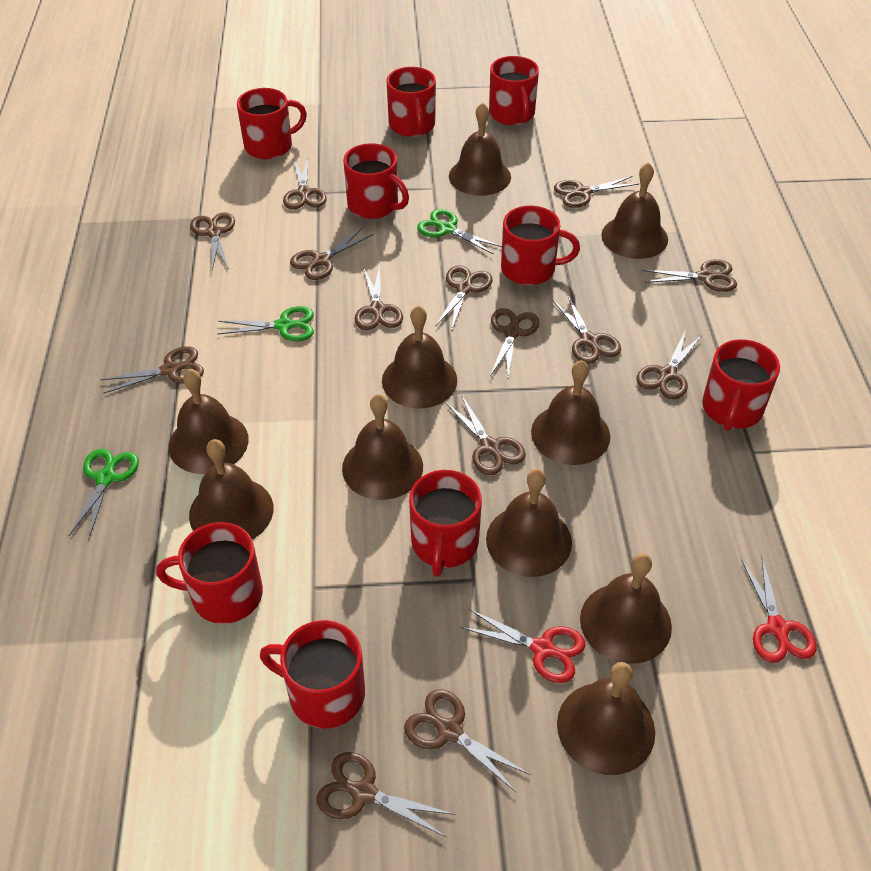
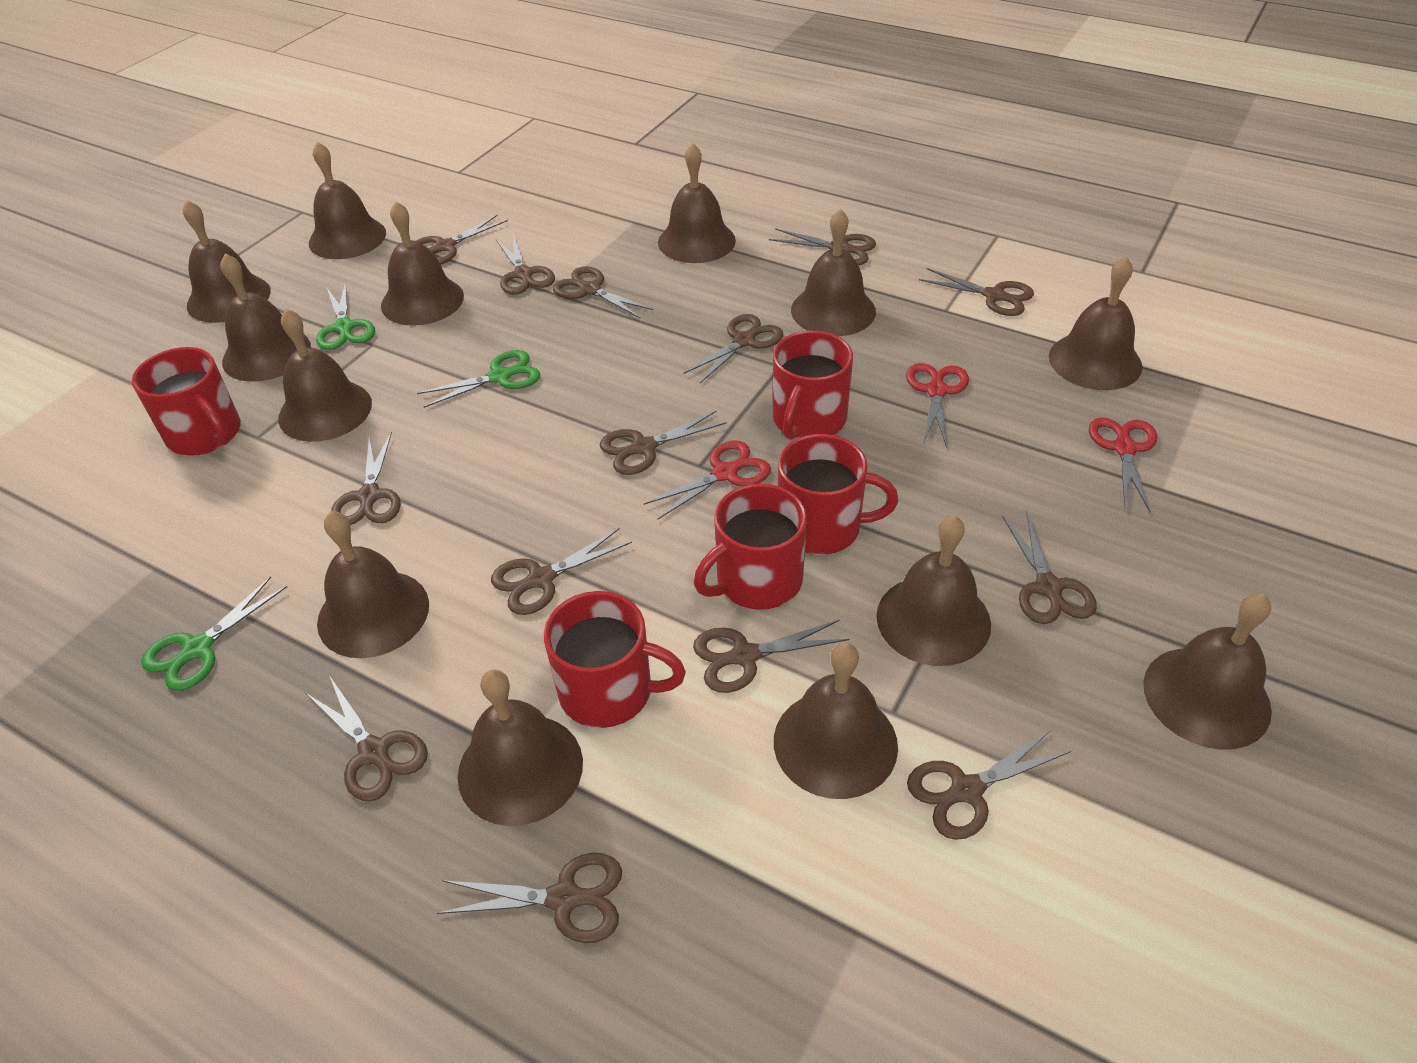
brown bell: [168,369,249,474] [189,439,274,540] [342,394,423,500] [382,305,457,408] [449,102,511,196] [486,469,572,577] [531,360,610,465] [557,662,655,775] [580,553,672,664] [601,162,668,259] = 10 -> [183,200,271,323] [220,254,311,382] [278,309,372,442] [309,142,386,259] [317,511,429,658] [381,202,464,326] [458,669,583,826] [658,143,736,263] [774,642,898,799] [791,209,876,336] [876,515,991,666] [1049,257,1142,390] [1143,593,1272,750] = 13
red mug: [156,522,263,624] [237,88,307,159] [260,620,365,728] [343,143,409,219] [386,67,436,137] [409,470,482,577] [489,56,539,125] [501,206,580,285] [702,339,780,431] = 9 -> [132,347,241,456] [544,591,686,728] [694,483,807,610] [773,331,853,440] [778,434,898,555] = 5
red scissors: [461,609,586,683] [741,558,816,663] = 2 -> [644,440,771,519] [906,363,969,448] [1089,418,1157,512] = 3

